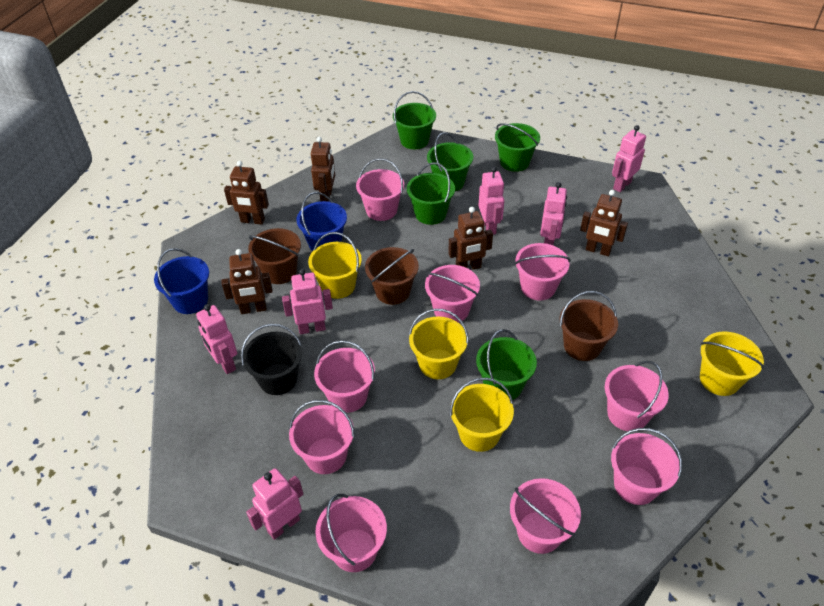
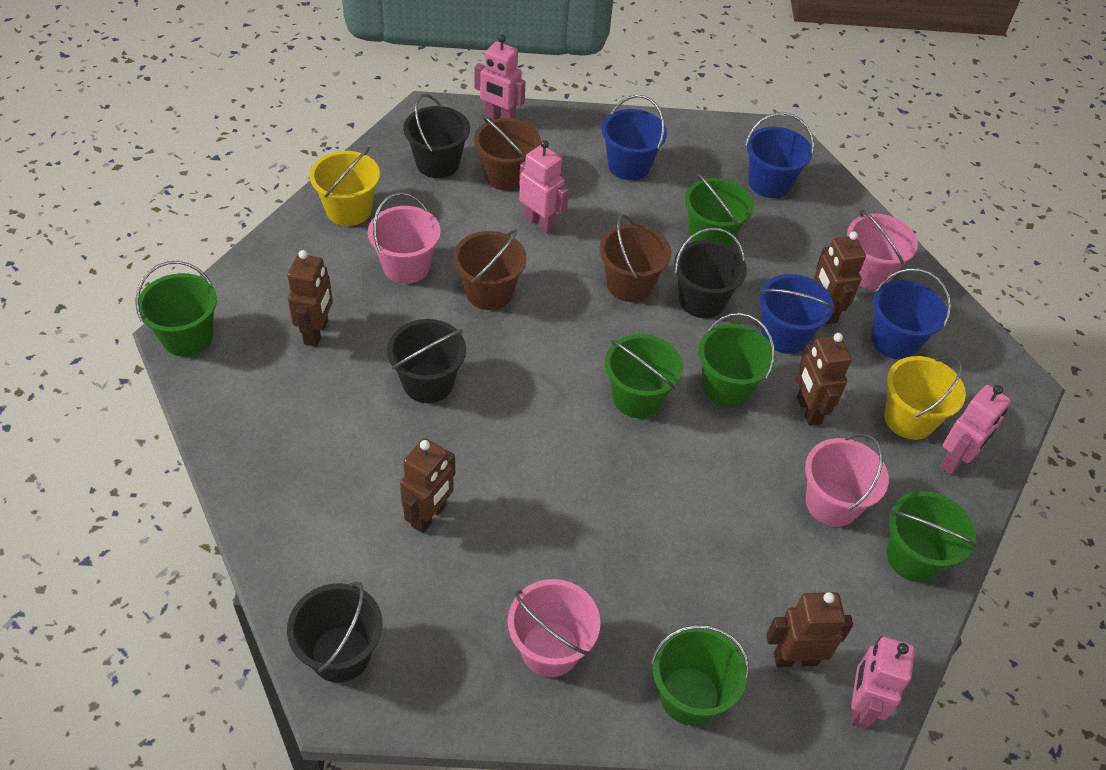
black bucket: [241,324,302,395] = 1 -> [287,581,383,683] [387,319,466,403] [403,94,470,178] [674,228,747,318] = 4
blue bucket: [154,248,209,314] [297,192,347,252] = 2 -> [601,95,667,180] [745,112,814,198] [758,274,835,354] [871,268,951,359] = 4
green bucket: [393,91,436,149] [407,162,455,225] [427,132,473,191] [476,329,537,400] [495,123,540,172] = 5 -> [135,261,217,356] [605,334,683,418] [651,624,749,725] [685,173,754,246] [698,313,776,407] [886,491,977,582] = 6
pink bucket: [289,400,355,474] [314,340,375,413] [315,494,387,572] [356,158,404,221] [425,265,480,323] [510,478,581,554] [515,243,571,300] [605,361,669,431] [611,428,682,505] = 9 -> [368,192,441,284] [508,579,601,677] [805,433,889,527] [847,209,918,289] = 4
pink robot: [196,304,237,374] [246,468,303,540] [282,269,333,334] [478,167,504,235] [540,182,567,245] [612,125,646,192] = 6 -> [474,35,526,120] [519,140,569,234] [851,636,915,729] [940,385,1011,475] = 4
yellow bucket: [308,232,362,299] [409,309,469,379] [450,377,514,452] [700,332,764,396] = 4 -> [309,147,380,226] [884,356,966,440] = 2

